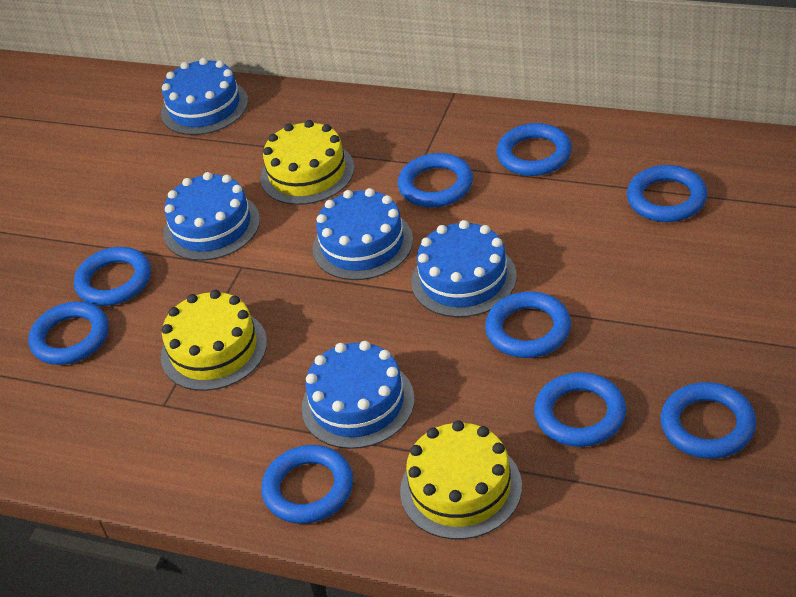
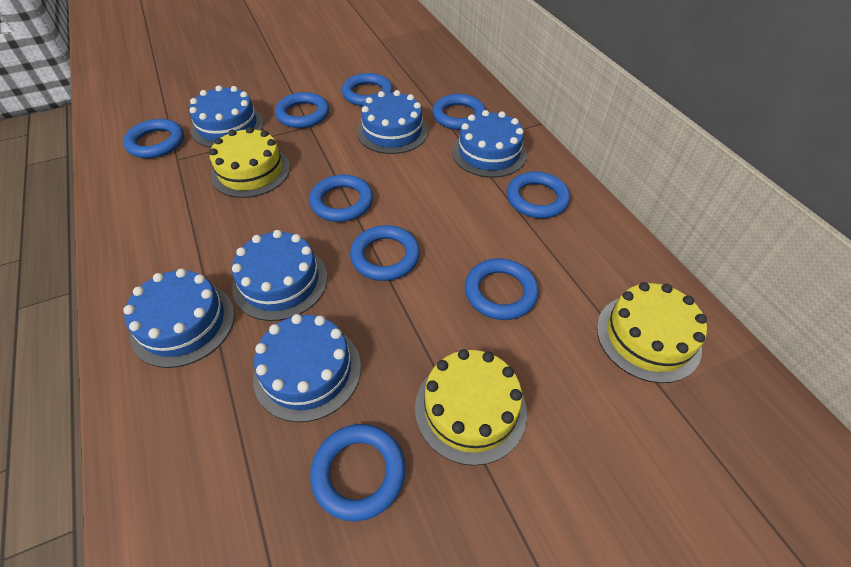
blue cake: [161,58,248,135] [163,172,260,261] [301,341,415,449] [312,188,413,280] [411,220,517,317] = 5 -> [123,268,235,368] [189,85,264,148] [232,230,328,321] [253,314,361,422] [357,90,428,154] [452,110,527,178] = 6

